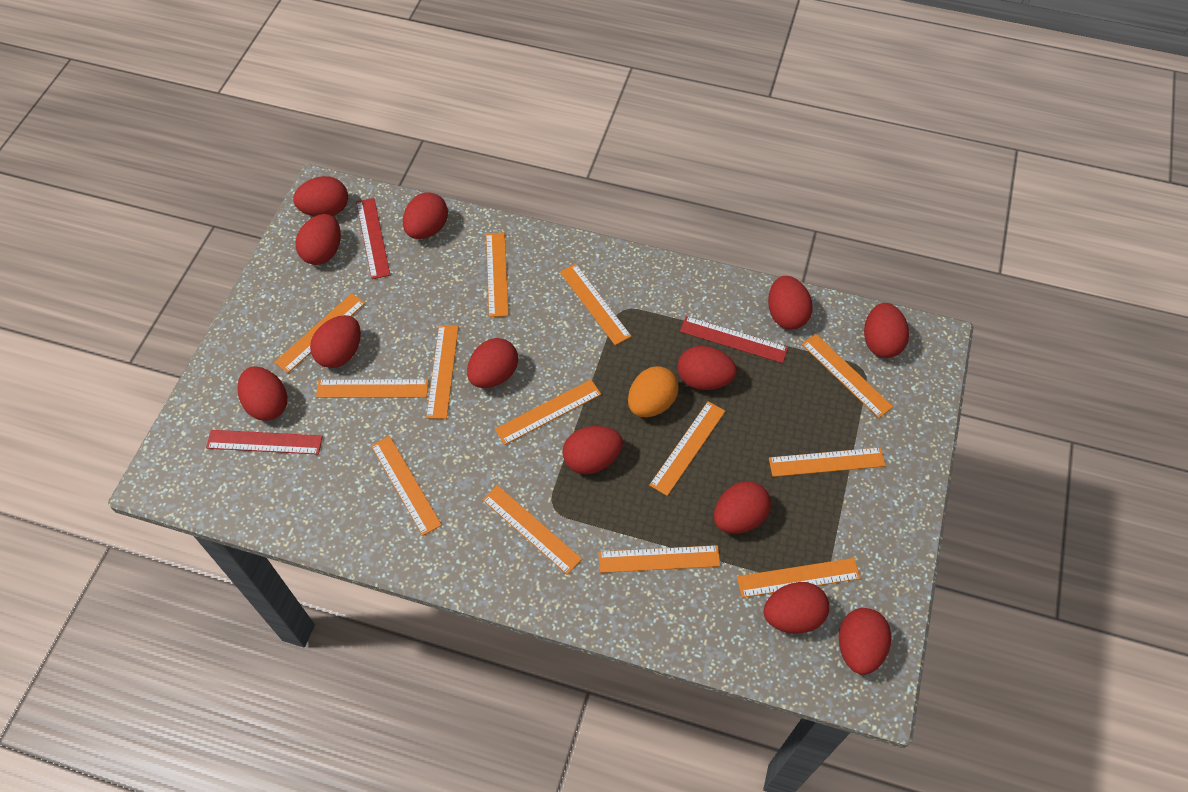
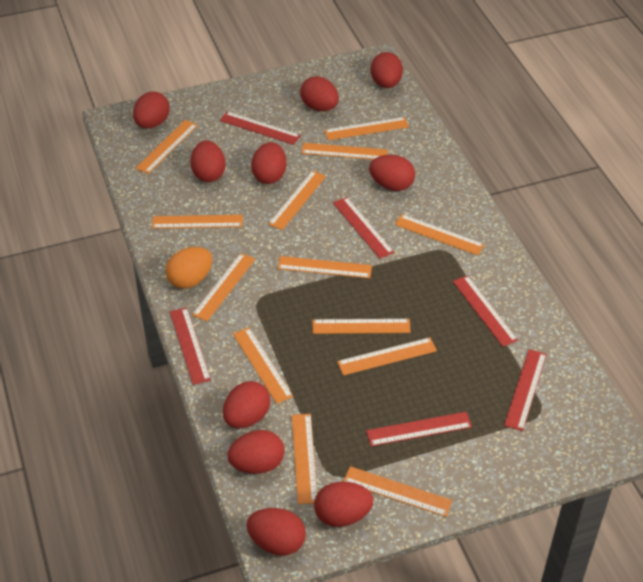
red egg: [238,366,287,421] [293,176,348,217] [295,214,341,265] [310,315,361,368] [403,192,448,239] [467,338,518,388] [563,426,623,474] [678,346,737,390] [714,481,771,534] [763,582,829,633] [768,276,813,330] [839,608,891,675] [864,303,909,358] = 13 -> [133,92,170,128] [190,140,226,182] [223,381,270,428] [227,430,285,474] [247,508,306,556] [251,142,286,184] [300,76,339,111] [314,482,373,527] [369,155,415,191] [371,52,403,88] = 10
red ruler: [206,430,323,455] [356,198,390,279] [680,316,788,363] = 3 -> [170,307,211,385] [220,111,301,145] [333,197,394,259] [366,412,472,446] [453,275,518,347] [504,349,547,431] = 6

